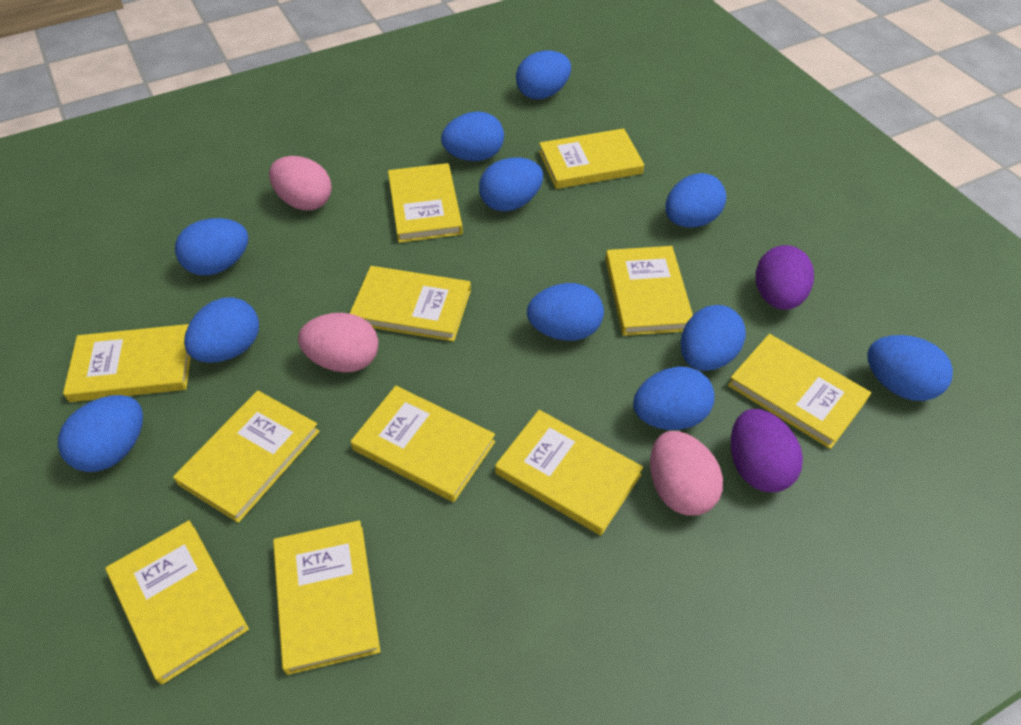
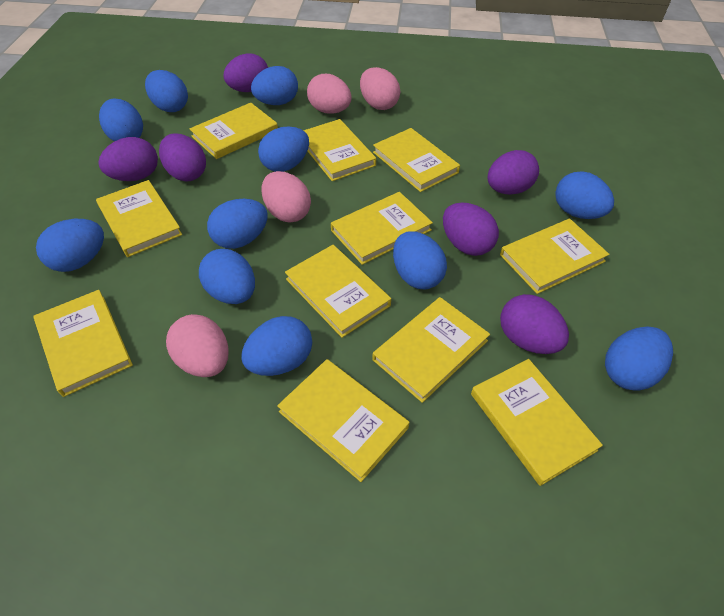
pink egg: [269,156,332,211] [298,313,378,373] [650,431,723,516] = 3 -> [166,314,229,377] [262,171,311,223] [307,74,352,114] [360,67,400,110] = 4
purple egg: [731,409,803,492] [756,245,814,310] = 2 -> [98,137,158,181] [159,133,206,181] [223,53,268,92] [443,202,499,256] [488,150,539,195] [500,294,569,354] = 6

